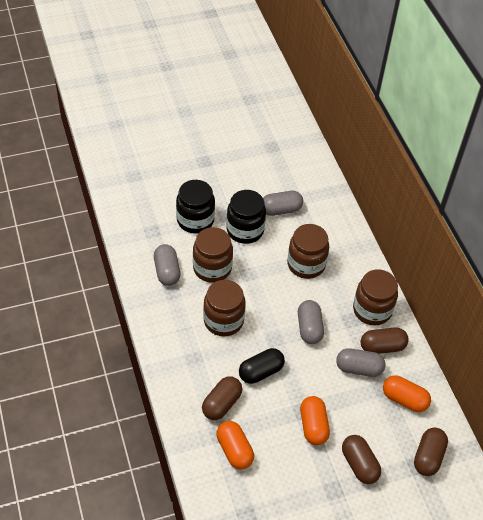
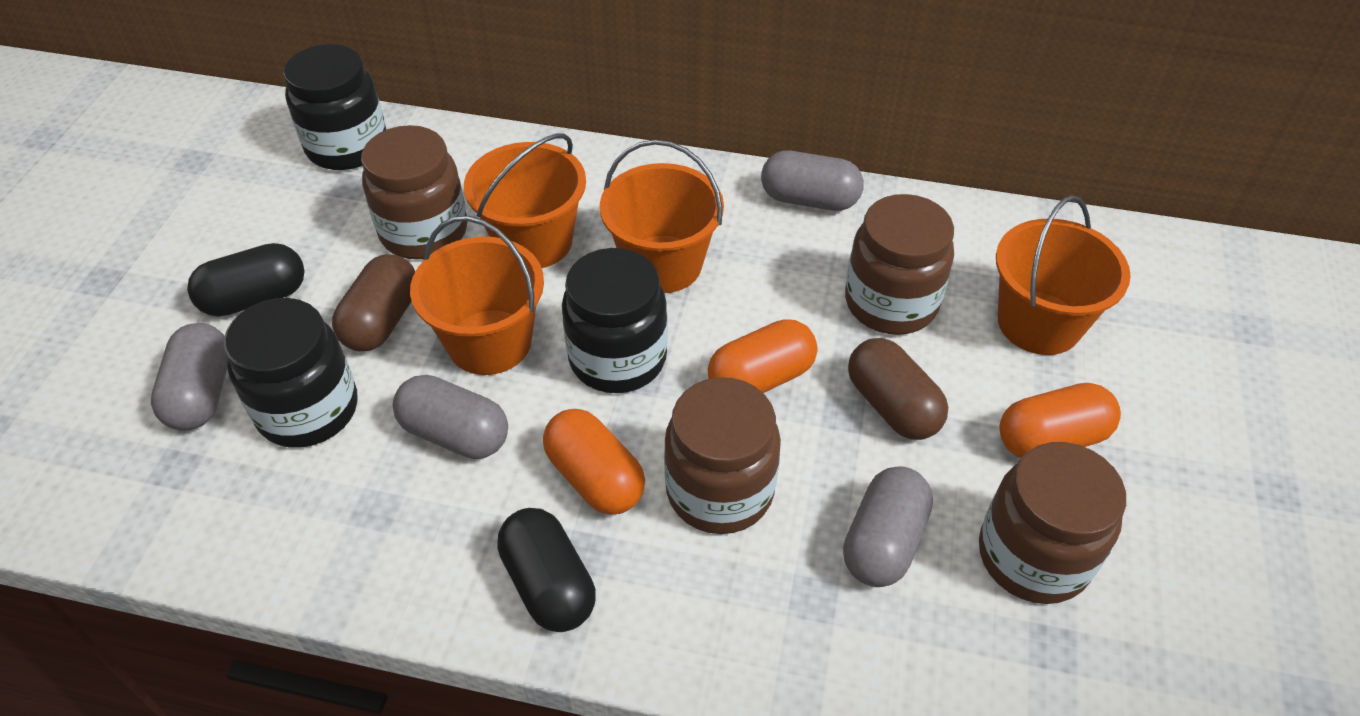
black capsule: [239,348,285,384] = 1 -> [187,243,304,317] [497,508,596,632] = 2
black jar: [176,180,215,234] [226,190,266,244] = 2 -> [223,298,358,448] [283,44,386,170] [562,248,668,393] = 3
brown capsule: [202,376,242,420] [342,435,381,484] [361,328,409,354] [414,427,448,476] = 4 -> [332,254,416,351] [848,338,948,440] = 2
orange bucket: none = 0 -> [410,216,544,375] [464,133,586,268] [600,139,724,293] [996,195,1131,355] = 4

